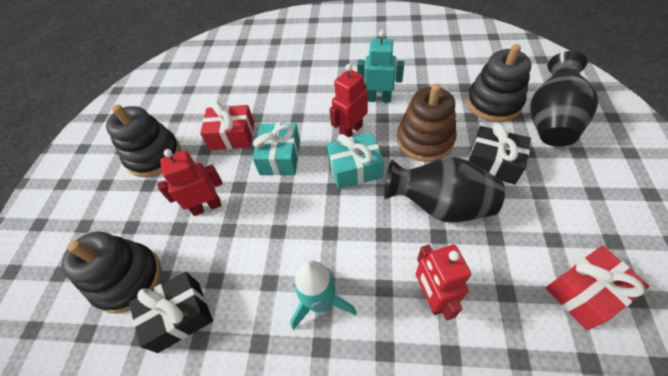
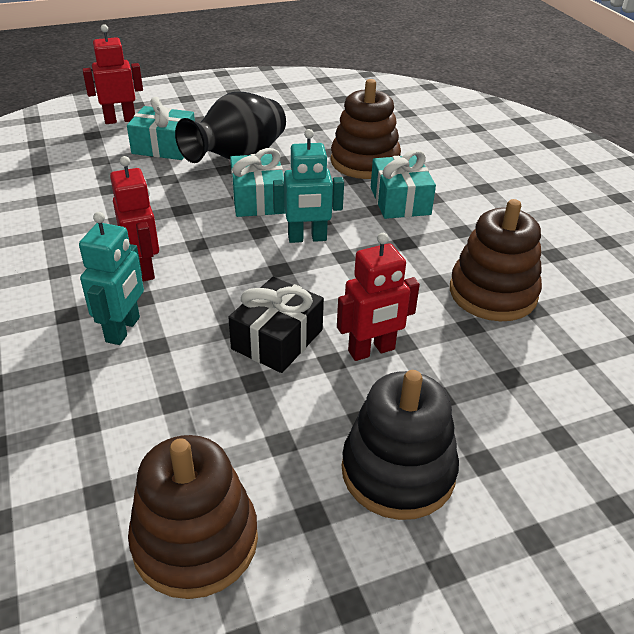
black gift: [129,272,213,353] [469,123,531,185] = 2 -> [228,277,324,373] = 1
black stacking toy: [61,231,161,314] [106,105,180,177] [467,44,531,122] = 3 -> [342,370,459,520] = 1
black vase: [384,157,505,223] [530,51,598,147] = 2 -> [175,92,286,163] = 1
brown stacking toy: [397,84,457,162] = 1 -> [128,435,258,599] [331,79,401,179] [450,199,542,321] = 3
red gift: [200,101,254,150] [546,245,650,330] = 2 -> none = 0
turquoise gift: [253,123,300,175] [327,133,384,189] = 2 -> [127,97,195,160] [230,148,285,217] [371,150,436,219] = 3
turquoise robot: [357,30,404,103] = 1 -> [79,212,144,345] [273,129,344,243] = 2
turquoise rocket: [290,261,356,330] = 1 -> none = 0

